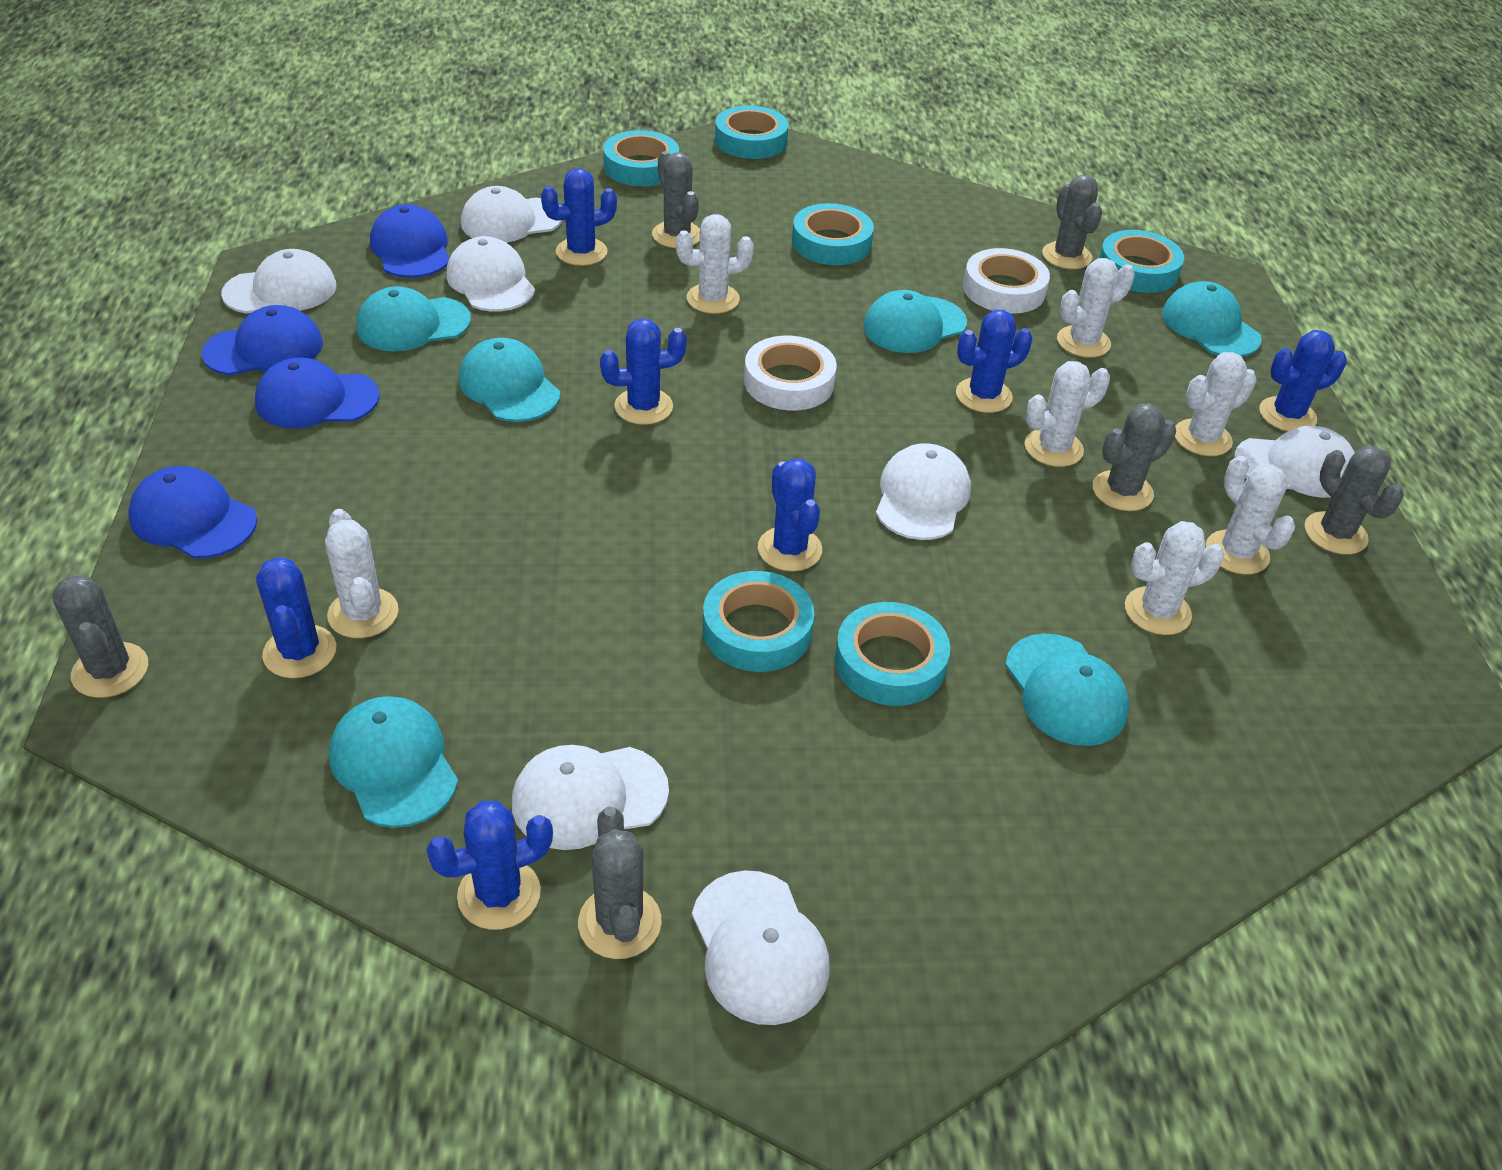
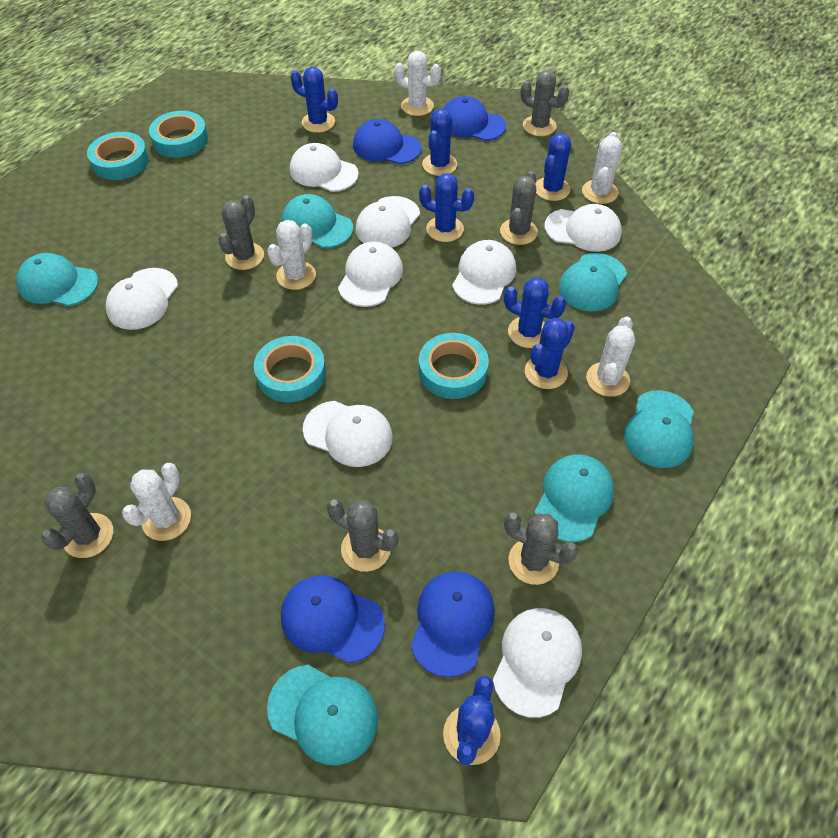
turquoise tape: [603,130,679,186] [703,571,814,672] [715,105,788,159] [792,203,874,265] [835,602,951,706] [1099,230,1184,293] = 6 -> [87,132,149,180] [149,111,208,157] [254,336,326,402] [419,333,489,399] = 4
white cactus: [325,509,399,638] [676,214,754,314] [1025,361,1110,467] [1057,258,1135,358] [1125,521,1224,635] [1175,352,1257,456] [1206,456,1295,575] = 7 -> [122,463,191,541] [267,220,316,290] [394,51,441,116] [582,132,622,204] [586,317,635,397] = 5
white cap: [221,249,336,314] [446,236,535,312] [461,186,562,243] [512,745,669,850] [692,870,830,1025] [876,443,971,540] [1234,426,1355,498] = 7 -> [105,268,178,330] [290,143,359,192] [303,401,393,467] [338,242,403,307] [355,196,420,248] [452,240,516,305] [493,608,582,718] [545,204,622,252] = 8
white tape: [744,336,837,411] [963,248,1050,314] = 2 -> none = 0

